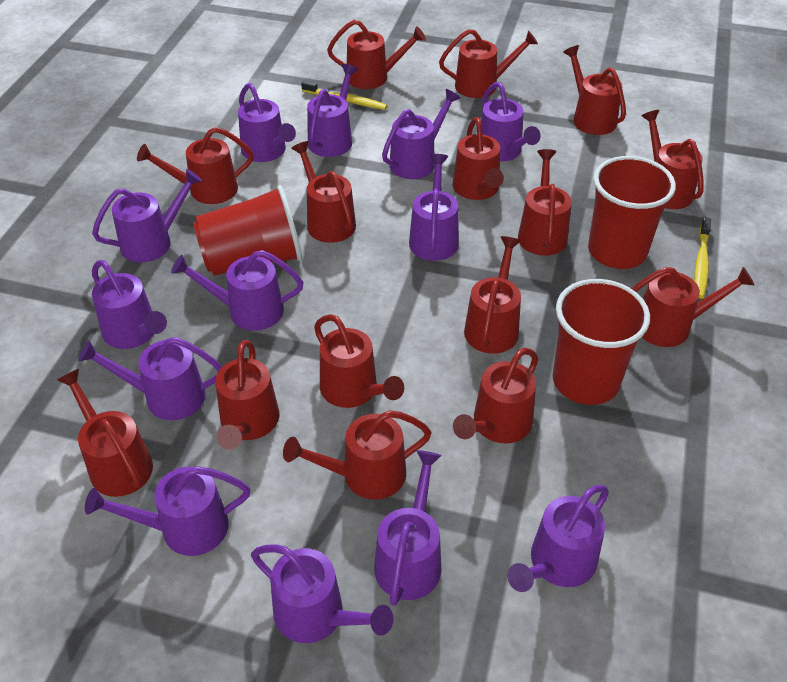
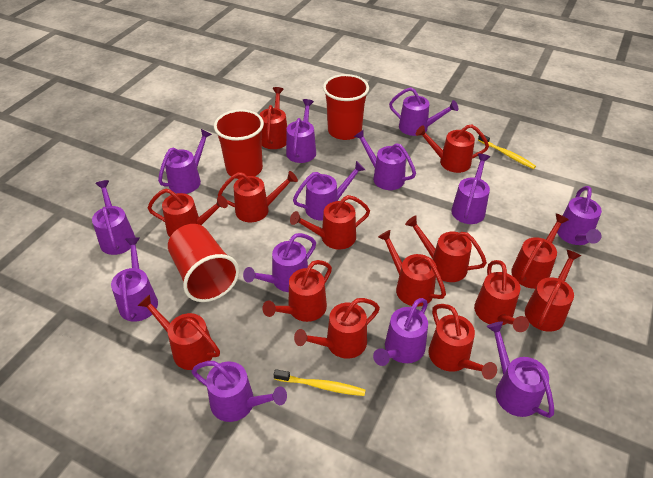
red watering can: [57,369,153,497] [137,127,253,204] [215,340,279,450] [283,410,432,499] [291,141,356,243] [314,314,404,408] [327,20,426,89] [439,29,538,98] [453,117,504,200] [453,348,538,444] [464,236,521,354] [518,149,572,256] [563,45,626,135] [631,267,754,347] [641,110,704,209] = 15 -> [137,294,220,370] [148,189,228,237] [218,171,298,222] [259,87,287,149] [262,260,332,322] [290,195,370,249] [294,298,380,359] [378,230,446,307] [405,216,487,282] [416,124,489,173] [429,304,497,380] [474,260,529,332] [511,214,569,289] [525,250,581,332] = 14

